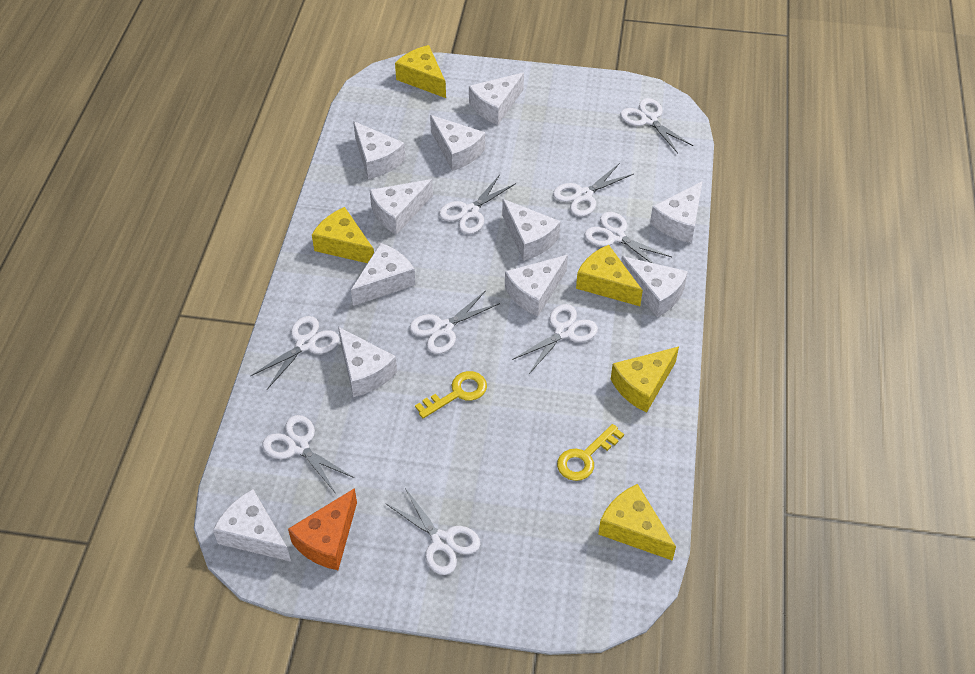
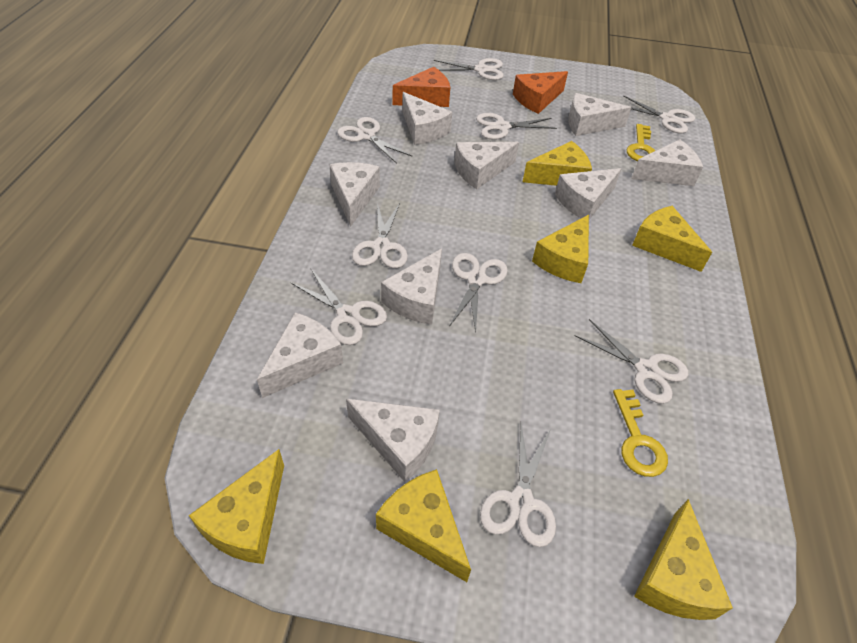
orange cheese: [288,488,357,570] = 1 -> [393,67,450,107] [513,71,568,114] = 2
white cheese: [213,489,291,562] [338,327,397,397] [351,243,416,306] [353,121,406,179] [370,179,433,235] [430,115,485,171] [469,73,524,125] [502,199,560,261] [505,255,568,317] [621,256,688,317] [650,181,703,243] = 11 -> [257,312,343,398] [329,162,380,227] [346,399,440,482] [381,248,442,325] [402,92,452,145] [454,142,519,189] [555,168,621,220] [568,93,632,136] [631,139,703,186] = 9
yellow cheese: [312,207,374,263] [395,45,446,98] [576,245,643,306] [598,484,676,561] [611,347,679,413] = 5 -> [189,449,284,564] [376,469,471,582] [523,141,592,186] [532,215,589,283] [632,206,712,272] [634,499,733,620] = 6

